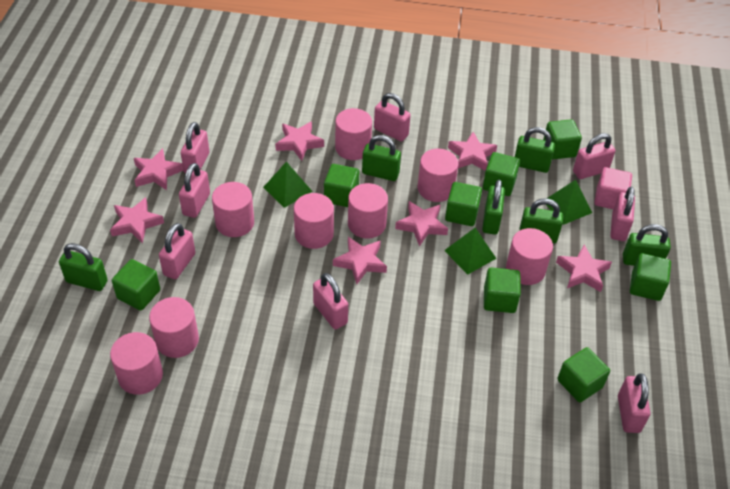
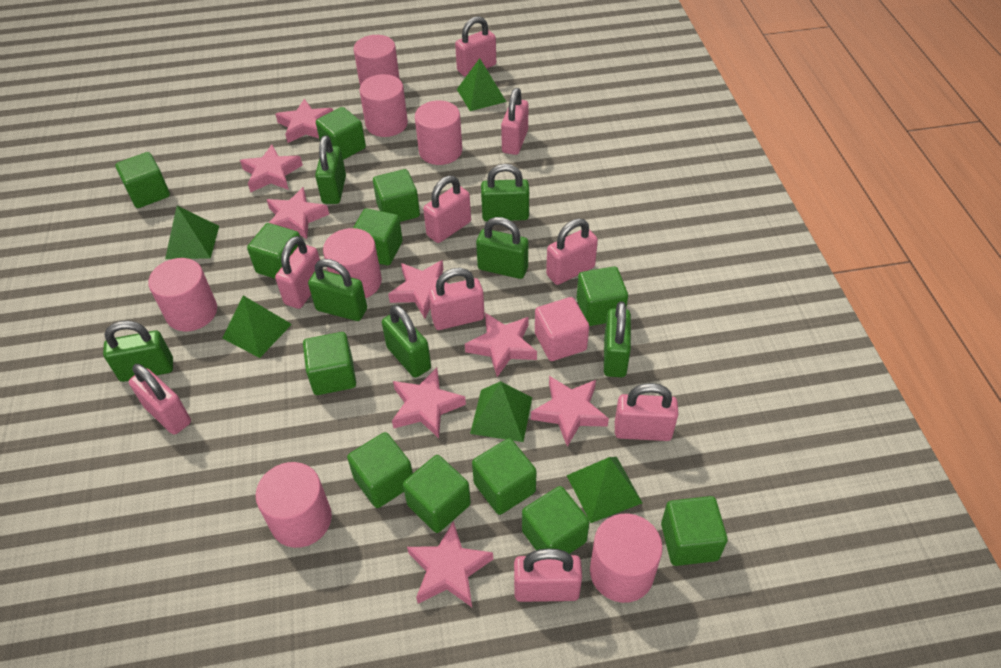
green cube: [112,259,160,311] [324,164,359,207] [445,182,482,226] [483,152,520,196] [484,268,521,313] [543,119,582,159] [557,347,610,402] [630,253,671,301] = 8 -> [115,152,170,208] [247,223,300,279] [303,332,356,395] [316,107,366,160] [347,432,413,508] [353,208,403,265] [373,169,420,222] [403,455,471,533] [472,438,537,515] [522,486,590,554] [577,266,628,326] [661,496,728,566] = 12
green padlock: [59,243,108,291] [362,135,401,181] [482,180,505,235] [515,127,555,173] [519,199,563,243] [623,224,671,266] = 6 -> [103,321,173,382] [308,259,367,321] [315,135,346,204] [382,305,431,378] [476,217,528,279] [481,164,529,221] [604,301,631,377] = 7
green pyramid: [263,162,312,208] [444,228,496,275] [546,180,592,225] = 3 -> [165,206,219,259] [222,295,292,358] [457,58,506,111] [470,381,532,442] [566,457,642,523] = 5
pink cylinder: [110,332,163,395] [149,297,199,358] [212,182,254,237] [294,193,334,249] [335,108,372,160] [348,183,388,238] [418,148,458,202] [506,228,553,285] = 8 -> [148,258,217,332] [256,462,332,548] [323,228,382,298] [354,35,400,86] [360,74,408,137] [415,100,462,165] [590,513,663,603] = 7
pink padlock: [159,223,195,279] [179,163,210,218] [181,122,210,173] [313,273,348,330] [374,93,411,141] [573,133,616,179] [610,187,635,241] [618,373,650,433] = 8 -> [129,364,191,435] [275,236,320,309] [423,176,471,243] [429,268,485,330] [455,16,496,77] [501,88,528,155] [514,548,582,602] [546,219,598,285] [615,383,678,441] = 9
pink star: [110,197,164,244] [134,148,183,190] [275,121,324,161] [333,237,387,284] [395,201,448,247] [448,132,497,171] [556,245,612,292] = 7 -> [240,144,303,192] [267,187,329,239] [275,99,333,143] [388,260,448,318] [392,368,466,438] [407,521,493,607] [465,313,537,377] [531,376,609,447] = 8

